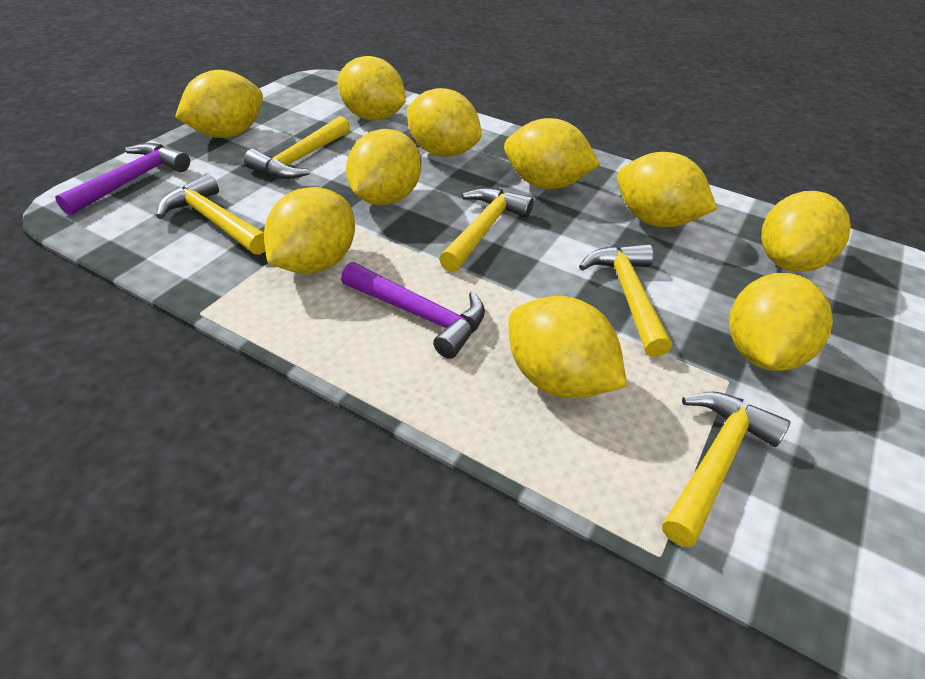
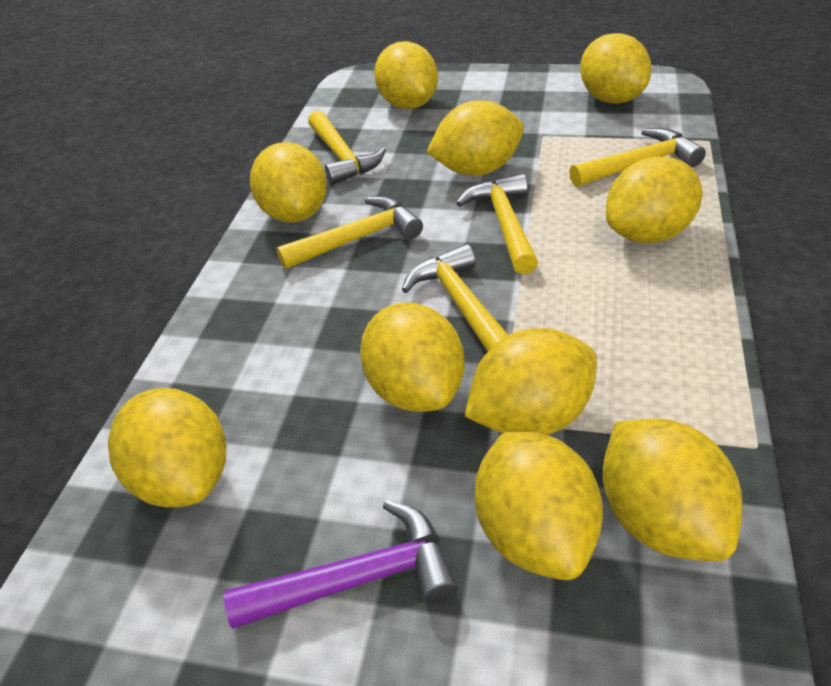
purple hammer: [55,143,190,216] [341,262,485,359] = 2 -> [224,500,459,629] = 1

